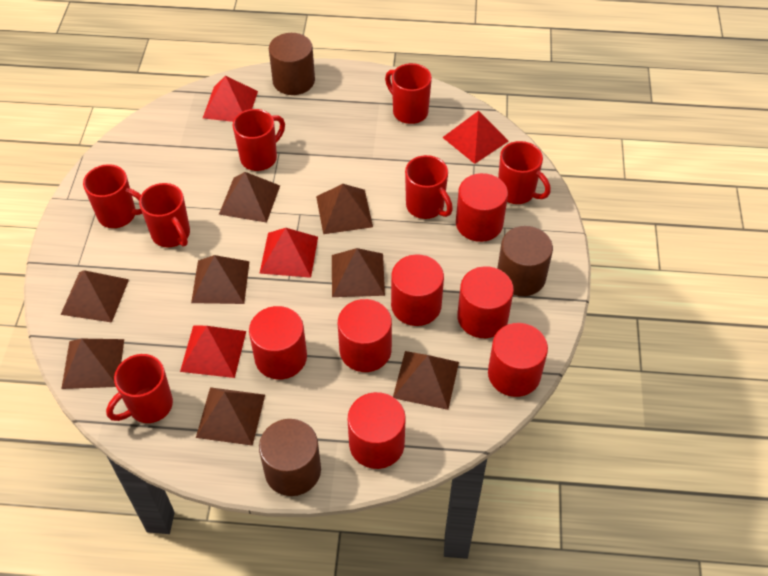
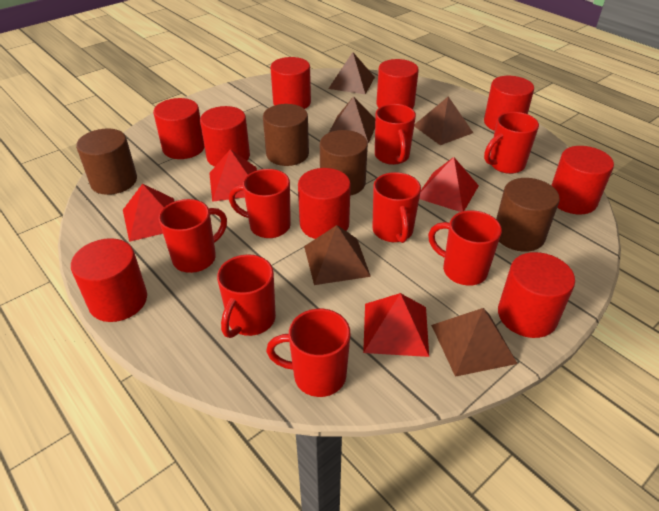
brown cylinder: [259,419,321,496] [269,33,315,95] [497,226,553,296] = 3 -> [76,129,137,195] [263,104,309,166] [320,130,368,196] [496,178,560,252] = 4
brown pyramid: [61,270,129,323] [61,339,124,389] [191,255,250,304] [196,387,265,446] [219,172,280,223] [316,184,373,234] [332,248,385,297] [393,351,459,410] = 8 -> [304,225,371,285] [328,52,375,94] [329,96,375,144] [414,96,473,145] [431,308,518,377] = 5
red cylinder: [249,306,307,379] [338,299,392,372] [347,392,406,469] [391,254,444,326] [456,173,508,242] [457,266,514,338] [488,323,548,397] = 7 -> [71,238,147,322] [153,98,205,159] [200,106,250,167] [270,57,311,109] [298,168,351,239] [377,59,419,109] [484,76,534,131] [498,252,575,338] [551,146,614,214] = 9
red mug: [83,164,142,228] [106,354,173,423] [139,183,190,248] [233,109,285,171] [385,63,432,124] [405,155,453,219] [498,141,551,204] = 7 -> [159,199,227,273] [217,254,276,338] [229,169,291,238] [266,309,351,397] [372,172,421,243] [375,104,416,165] [428,210,502,286] [484,112,539,174] = 8

